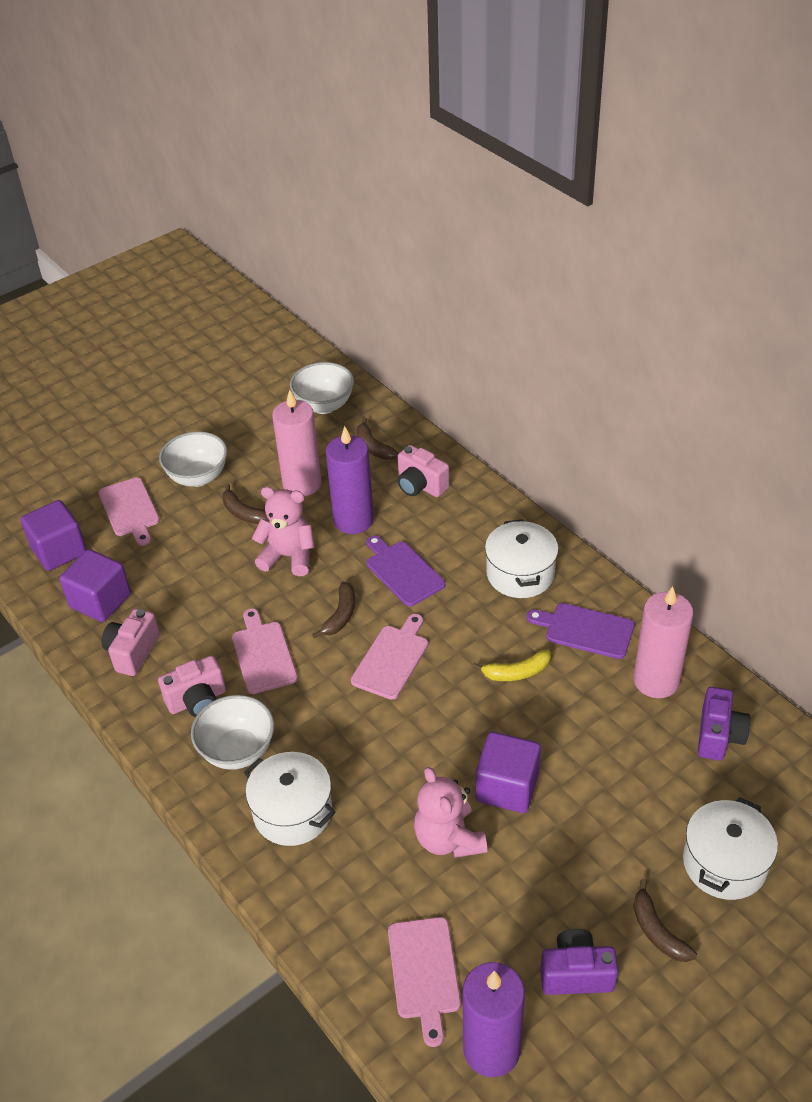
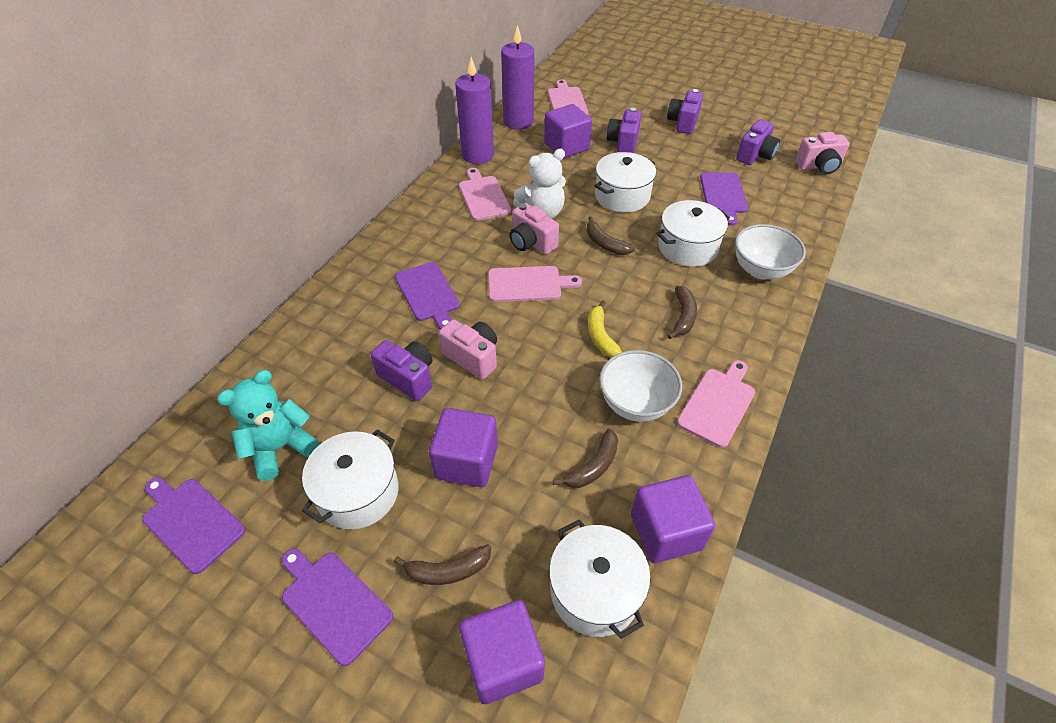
pink candle: [272,389,322,496] [633,586,693,698] = 2 -> none = 0
pink teddy bear: [252,487,315,576] [414,767,487,858] = 2 -> none = 0
purple camera: [540,929,618,995] [698,687,751,761] = 2 -> [370,340,432,401] [607,108,642,153] [667,89,703,134] [736,120,780,165] = 4
purple cube: [21,500,87,571] [59,549,131,622] [476,732,541,813] = 3 -> [429,408,498,487] [459,600,545,704] [544,104,592,158] [631,475,715,563] = 4
purple cutting board: [367,535,445,606] [527,603,635,659] = 2 -> [142,477,246,574] [282,549,393,666] [395,262,460,329] [700,172,748,226] = 4
turquoise teddy bear: none = 0 -> [217,370,319,481] = 1
white bowl: [159,431,227,487] [191,695,274,770] [290,362,354,414] = 3 -> [599,350,682,422] [735,224,806,280] = 2
white pot: [244,752,336,846] [485,519,559,598] [683,797,778,900] = 3 -> [302,430,399,529] [549,519,651,639] [595,152,656,213] [656,200,730,267] = 4
white teddy bear: none = 0 -> [513,149,566,219] = 1

